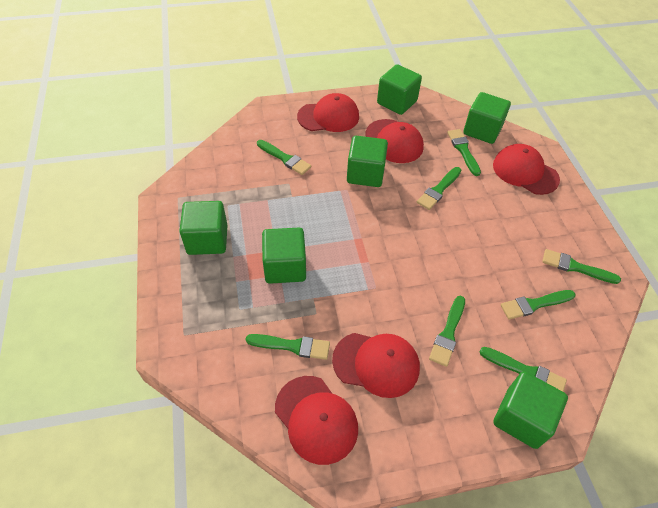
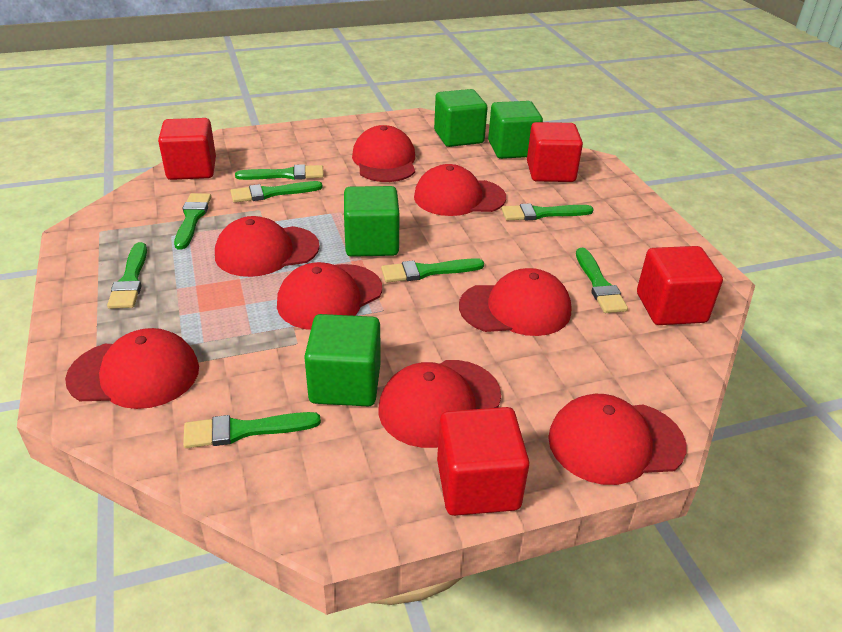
green cube: [179,201,227,255] [262,228,306,284] [347,136,388,187] [377,64,422,115] [463,92,511,144] [493,371,568,449] = 6 -> [304,314,381,406] [344,186,400,257] [434,89,487,147] [488,101,543,159] = 4
red cap: [275,376,358,465] [297,93,359,132] [332,333,420,398] [365,119,424,163] [493,144,560,195] = 5 -> [65,328,199,409] [215,216,320,277] [277,262,382,330] [352,125,415,182] [378,360,501,448] [414,164,506,216] [459,268,571,336] [548,394,686,485] = 8
red cube: none = 0 -> [158,118,216,180] [437,407,529,516] [527,122,583,182] [637,246,723,325] = 4

